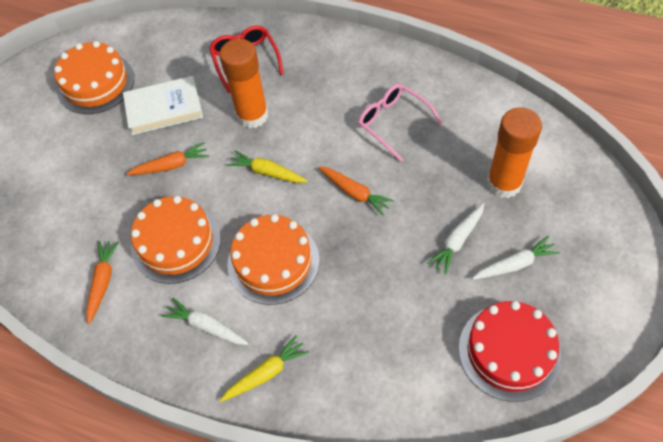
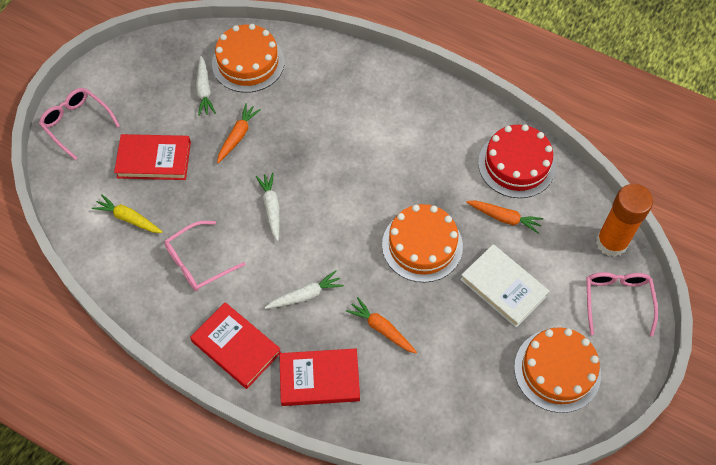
orange glue stick: [219,39,268,128] [487,107,542,198] = 2 -> [596,184,653,257] = 1
pink glasses: [358,83,443,162] = 1 -> [39,88,120,160] [164,221,246,291] [586,272,658,336] = 3
red book: none = 0 -> [114,134,191,180] [190,302,281,389] [279,348,360,406] = 3
red glasses: [209,26,284,93] = 1 -> none = 0
yellow carrot: [220,335,309,402] [227,150,308,183] = 2 -> [92,194,163,233] = 1

